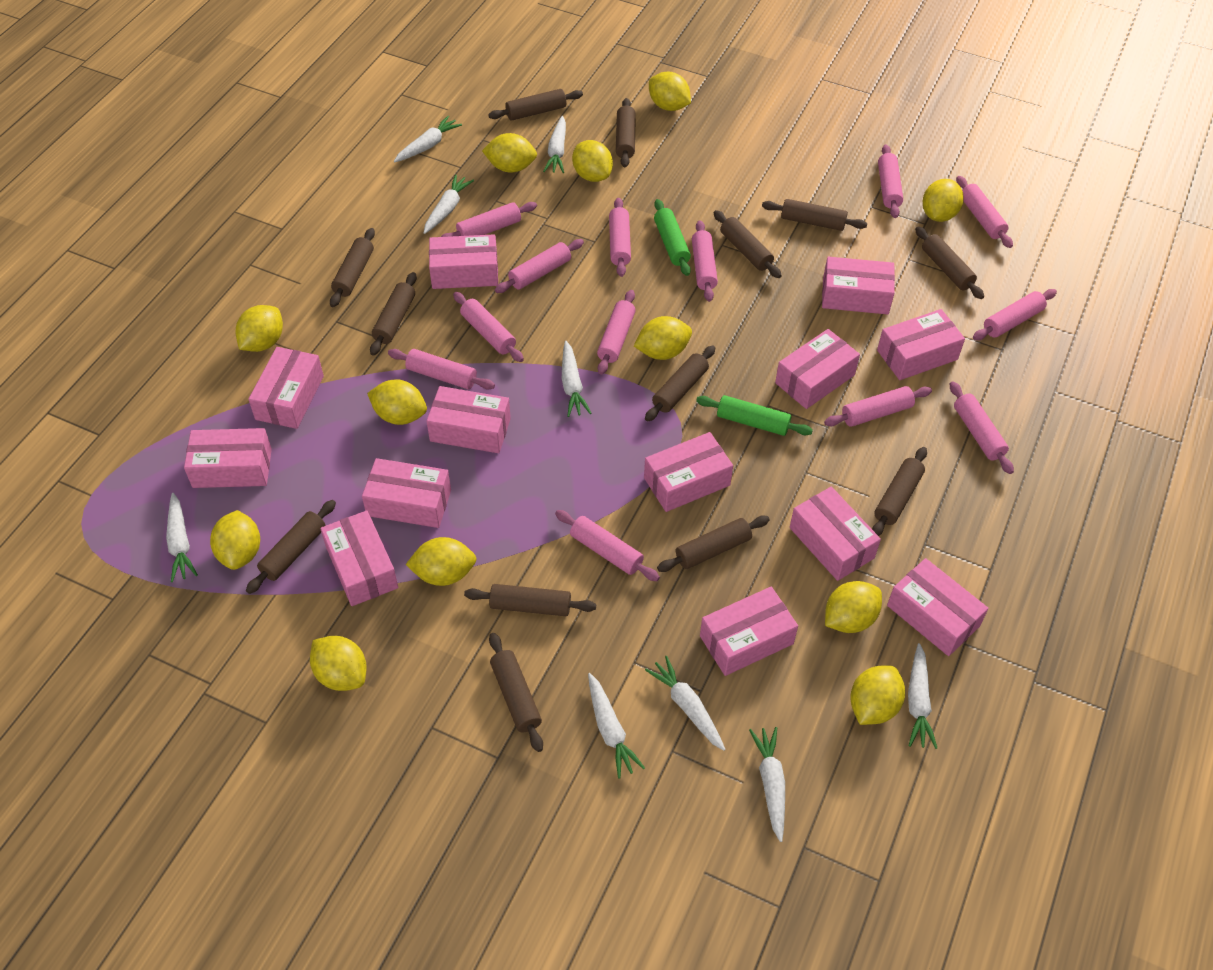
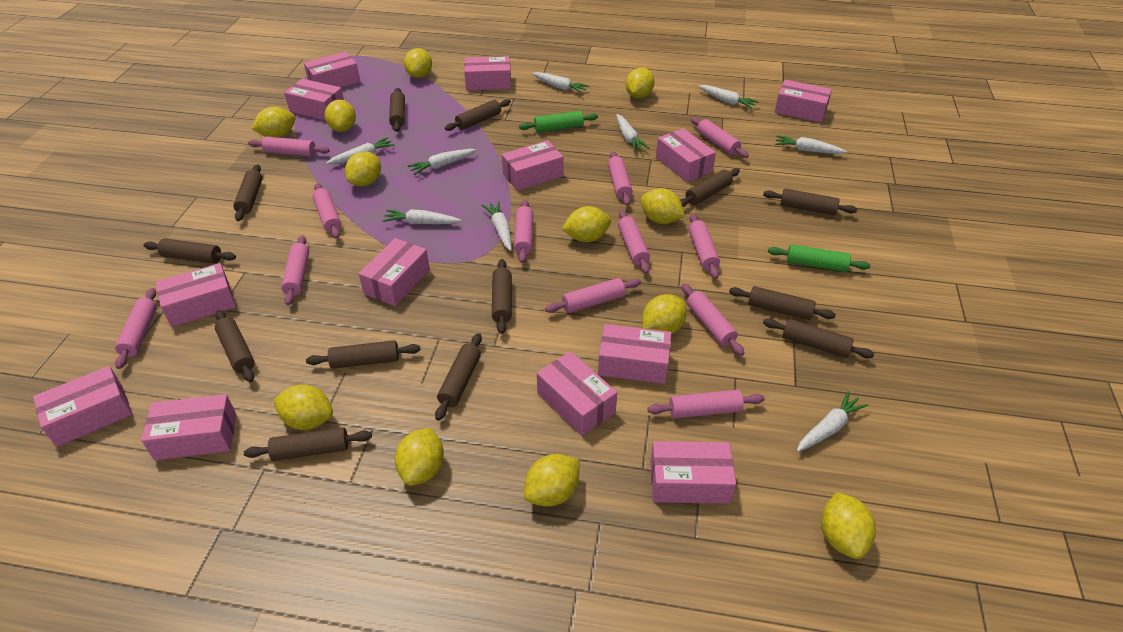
pink rolling pin: [388,349,495,390] [441,202,537,237] [453,292,524,362] [495,239,584,293] [555,510,660,581] [597,290,636,375] [609,198,631,277] [692,220,718,302] [824,386,932,427] [878,145,903,218] [950,382,1014,474] [956,176,1013,248] [973,289,1057,340] = 13 -> [115,288,157,369] [248,136,330,157] [281,235,309,305] [313,183,342,239] [514,200,533,263] [545,278,641,313] [608,151,633,206] [618,210,650,274] [648,390,765,419] [682,283,744,356] [689,214,720,279] [691,117,749,158] = 12

